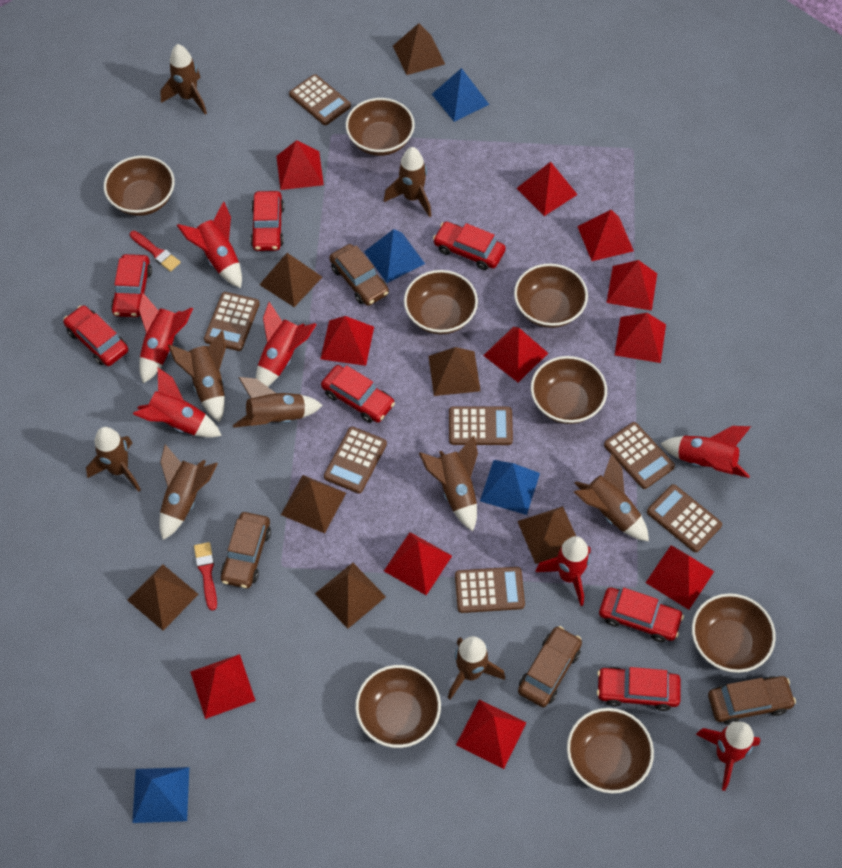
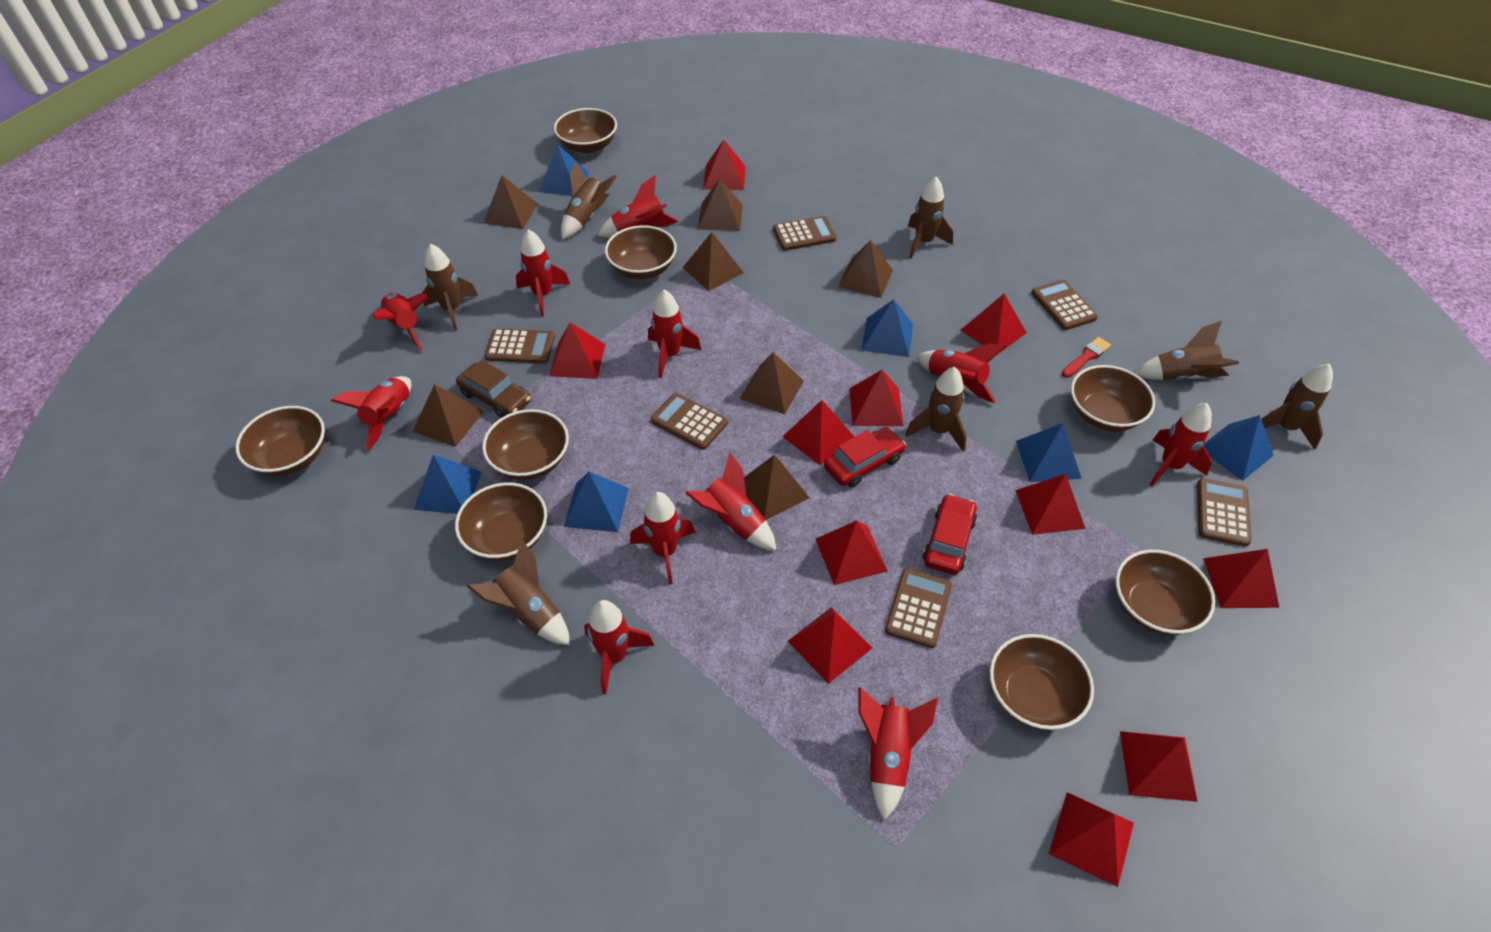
blue pyramid: [132,767,189,823] [364,229,425,283] [432,68,489,122] [480,460,540,515] = 4 -> [413,455,482,514] [539,144,589,196] [564,472,629,532] [861,299,913,357] [1016,423,1082,482] [1203,415,1274,481] = 6
brown calculator: [204,292,260,351] [289,74,351,125] [324,427,387,494] [449,406,513,445] [455,567,525,613] [604,422,675,489] [647,484,722,552] = 7 -> [485,328,555,364] [651,393,728,450] [773,216,836,251] [885,568,952,648] [1031,280,1098,330] [1197,478,1251,547] = 6
brown car: [221,512,271,588] [329,244,389,306] [518,626,582,707] [708,676,796,725] = 4 -> [456,360,531,418] = 1
brown rocket: [86,427,141,492] [159,444,218,540] [160,44,207,114] [168,330,226,423] [233,377,323,428] [384,147,431,217] [419,436,478,531] [448,636,505,699] [574,453,649,541] = 9 -> [422,244,478,331] [467,539,570,645] [561,161,617,239] [905,367,967,452] [908,176,953,259] [1135,321,1239,380] [1261,364,1333,450] = 7
red brush: [130,231,181,272] [194,542,217,611] = 2 -> [1062,337,1111,378] = 1
red car: [64,305,128,366] [111,254,152,317] [250,191,284,251] [321,365,395,423] [433,222,506,270] [597,667,681,711] [599,588,684,642] = 7 -> [824,427,906,487] [923,494,977,575] = 2
red rocket: [133,368,222,438] [139,293,193,383] [177,202,242,288] [256,302,317,387] [536,536,591,606] [660,426,751,478] [696,722,761,791] = 7 -> [331,376,411,451] [373,293,430,350] [516,229,570,317] [584,600,654,694] [598,175,678,238] [630,492,695,585] [648,289,701,378] [685,452,776,550] [858,688,938,820] [916,343,1006,404] [1149,403,1212,486] = 11

